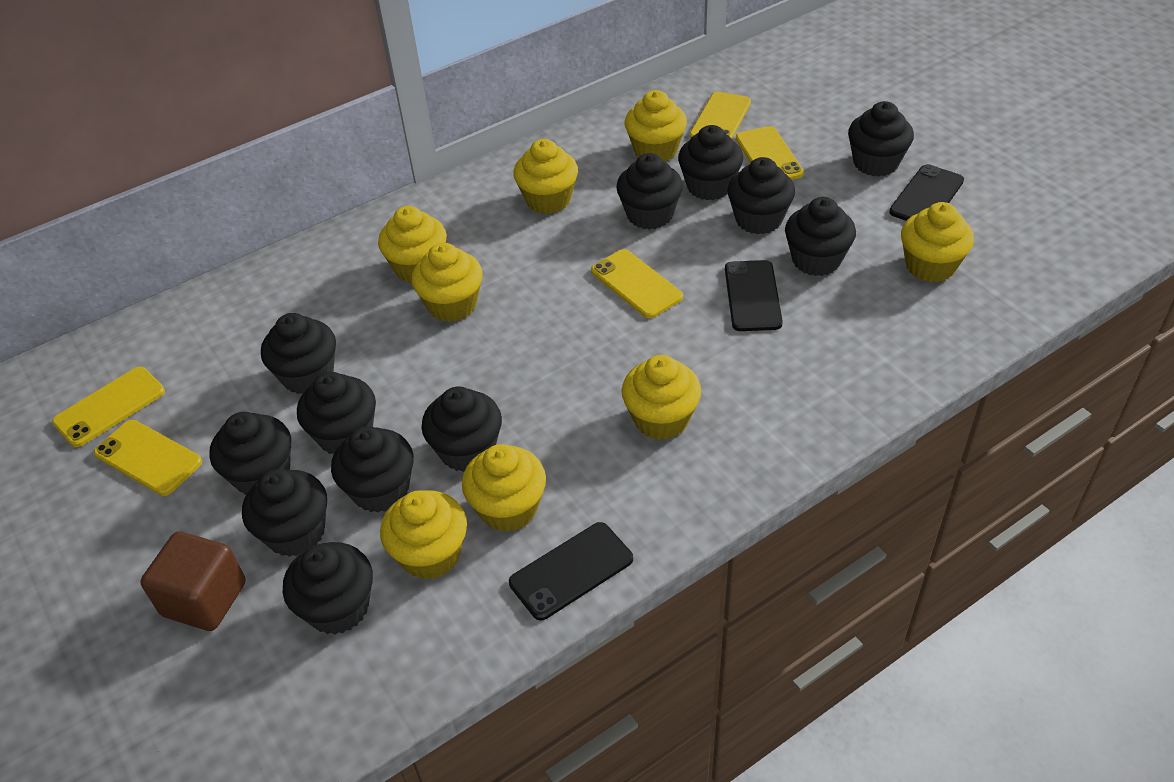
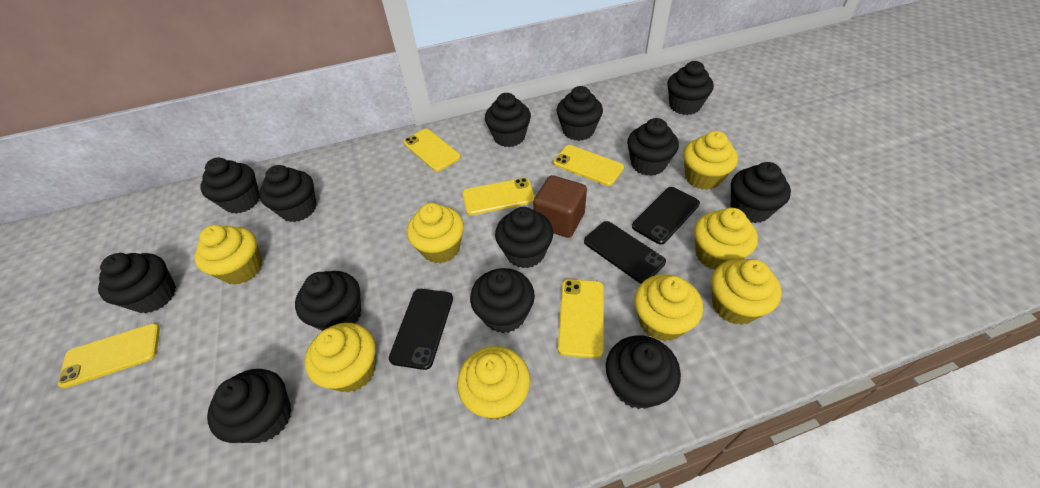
black cupcake: [209,412,291,495] [242,469,327,557] [261,313,336,394] [283,542,373,635] [297,372,376,454] [331,426,414,513] [421,386,502,472] [616,153,683,230] [678,125,743,200] [727,157,795,234] [785,197,856,276] [848,101,914,177] = 12 -> [98,253,176,313] [200,158,260,214] [207,369,292,443] [259,165,316,222] [295,271,361,331] [470,268,535,333] [485,93,531,147] [495,207,553,268] [556,86,603,141] [606,335,681,409] [627,118,679,176] [667,61,714,115] [731,162,791,223] = 13

